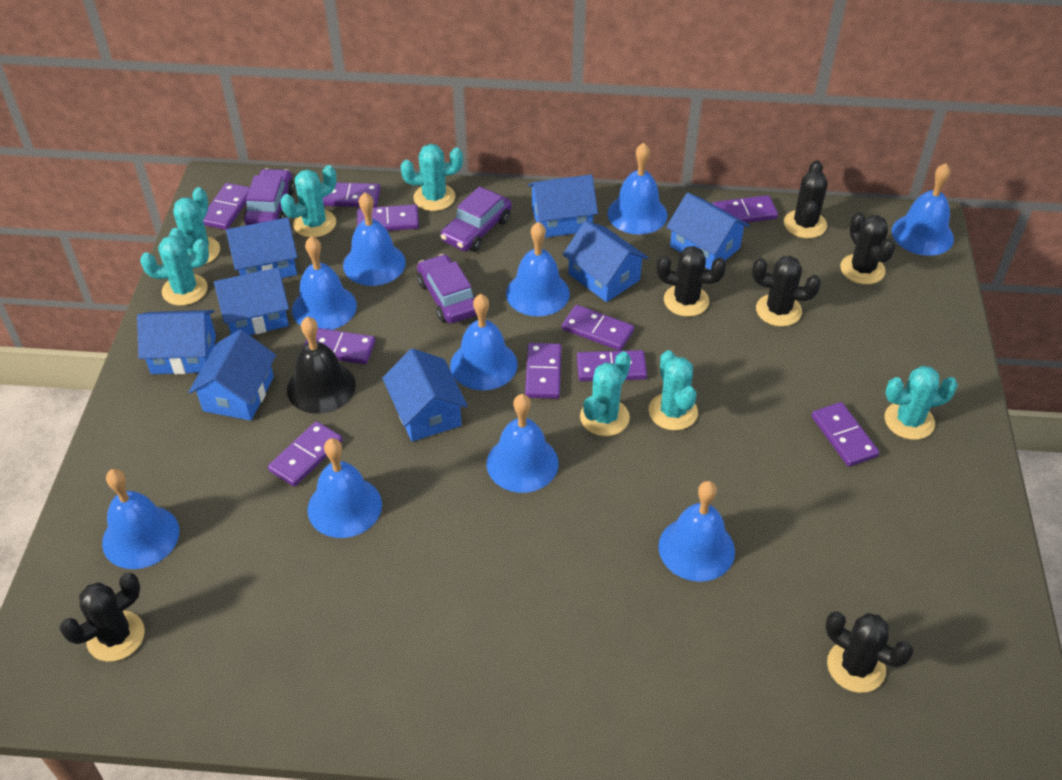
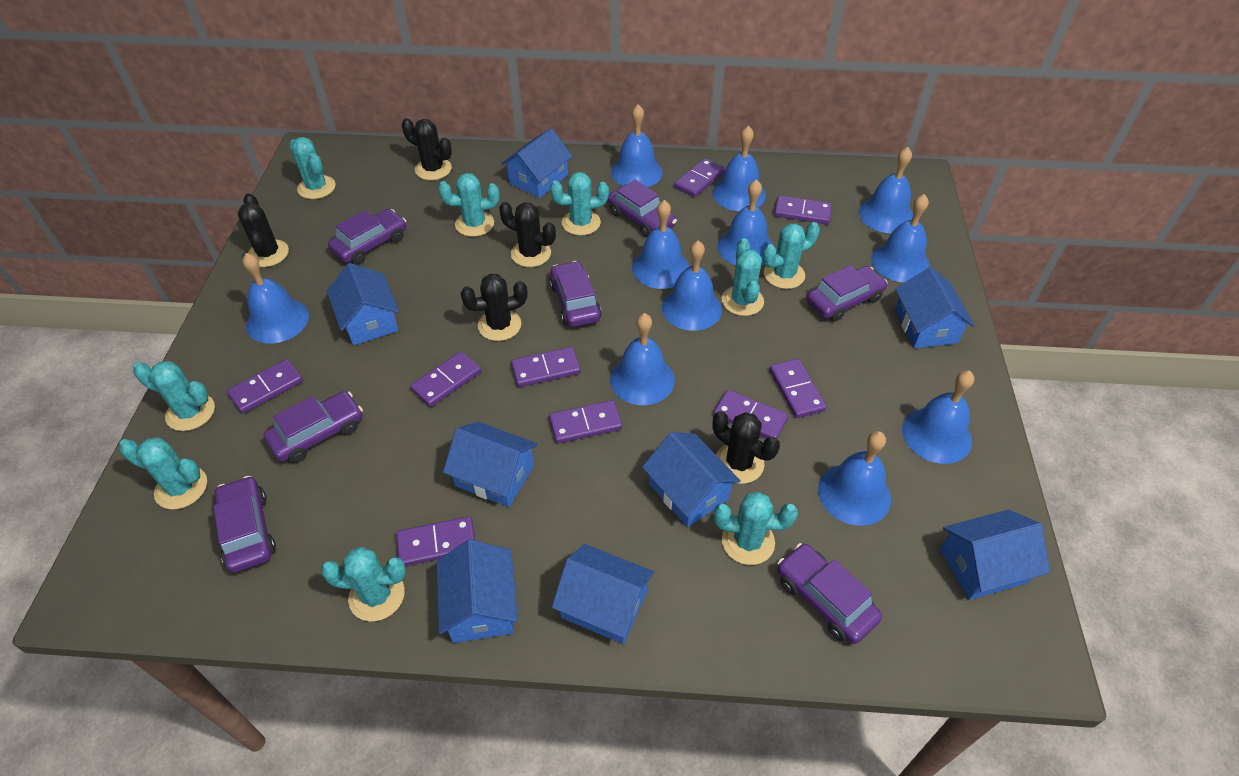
black bell: [287,317,356,414] = 1 -> none = 0
black cactus: [60,572,145,662] [657,246,726,317] [752,256,821,327] [784,160,828,238] [825,611,914,693] [840,212,896,285] = 6 -> [238,193,289,267] [402,118,452,180] [460,274,527,341] [499,202,556,267] [713,411,780,484] = 5
blue bell: [102,469,179,569] [292,236,357,330] [307,438,382,538] [343,193,406,286] [450,294,518,390] [487,394,559,493] [506,222,570,316] [607,143,668,235] [658,481,735,582] [892,163,954,256] = 10 -> [242,253,309,344] [610,313,675,405] [611,104,663,187] [632,200,690,289] [662,240,722,331] [713,126,766,211] [717,179,773,265] [818,431,891,526] [859,147,913,233] [871,194,930,283] [902,371,975,464] = 11
purple car: [244,168,295,225] [417,254,477,324] [441,186,512,252] = 3 -> [213,476,276,573] [264,391,363,463] [328,209,406,264] [549,261,602,327] [608,180,677,238] [777,543,882,644] [807,265,888,322] = 7
purple domino: [203,183,250,230] [268,421,342,487] [303,328,375,364] [323,182,380,207] [357,204,419,231] [525,343,561,399] [562,305,634,351] [577,350,647,381] [712,195,778,223] [812,402,879,467] = 10 -> [227,359,303,414] [396,516,475,566] [410,351,481,407] [511,347,581,387] [549,400,622,443] [674,158,725,197] [714,390,788,438] [770,359,826,418] [774,195,832,224] = 9
turquoise cactus: [140,235,209,306] [169,187,220,265] [281,165,336,238] [401,144,463,211] [580,352,631,436] [649,350,698,430] [885,366,958,440] = 7 -> [119,437,207,510] [133,361,215,431] [289,137,336,199] [321,547,406,621] [438,173,499,237] [550,172,609,236] [714,492,798,565] [722,238,764,316] [763,222,820,289] = 9

